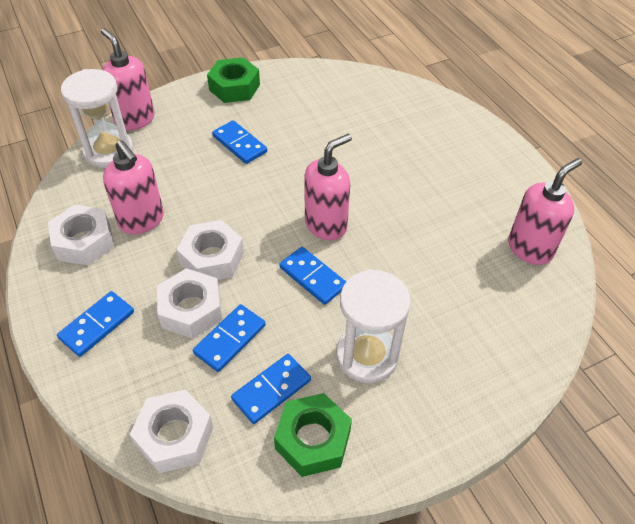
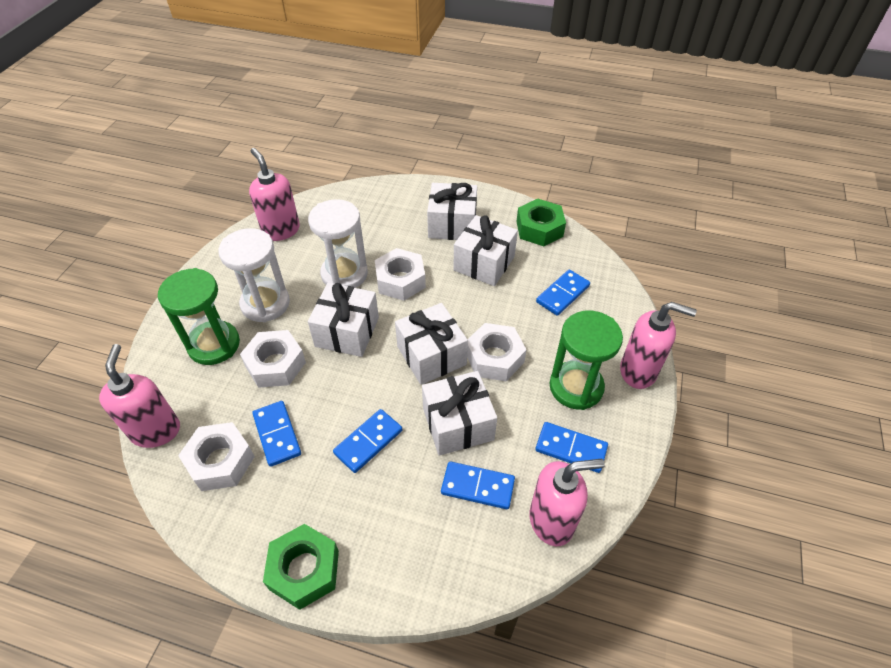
green hourglass: none = 0 -> [158,268,240,365] [549,311,623,410] = 2
white gift: none = 0 -> [308,283,379,357] [395,303,468,385] [422,371,497,456] [427,183,477,240] [453,215,518,286] = 5

